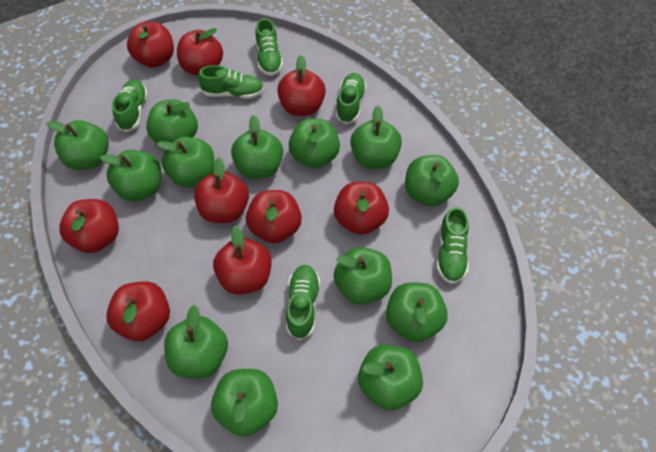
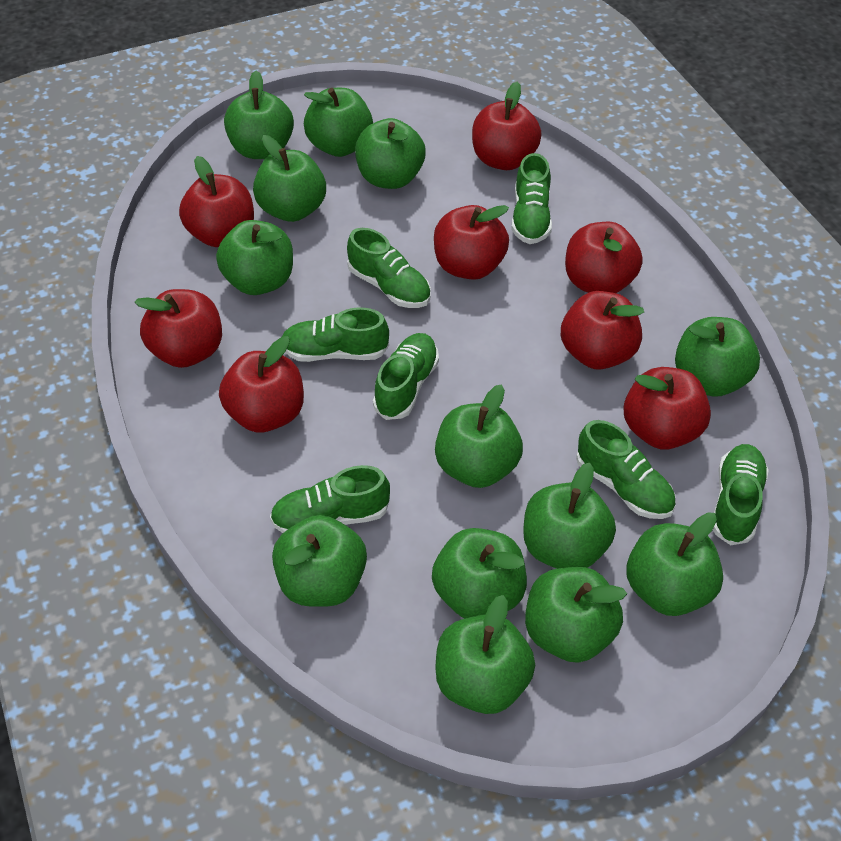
green shoe: [112,79,148,132] [198,65,264,99] [255,18,283,76] [286,265,320,340] [336,73,366,124] [437,207,469,284] = 6 -> [270,465,390,533] [283,307,389,362] [347,228,431,308] [373,333,439,420] [511,153,552,244] [576,420,676,519] [713,444,769,545] = 7
red apple: [59,199,119,253] [106,281,170,341] [127,22,174,68] [177,28,223,75] [194,157,249,223] [213,225,272,294] [246,190,302,244] [277,55,326,116] [334,182,389,235] = 9 -> [134,289,222,368] [179,156,254,247] [219,336,304,433] [434,205,509,280] [472,82,542,170] [561,291,644,370] [565,222,643,293] [623,367,711,450] = 8

